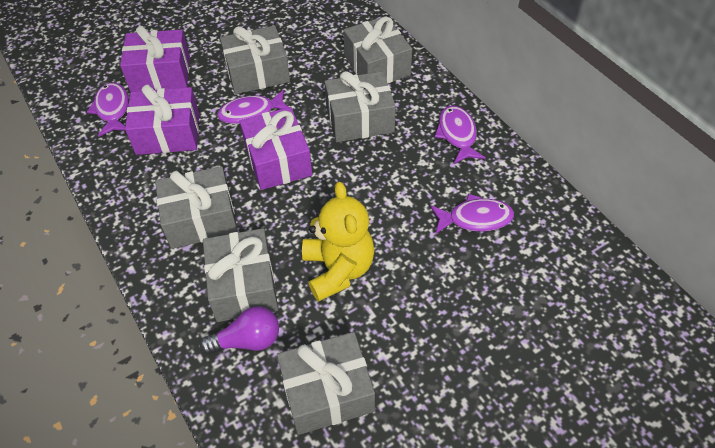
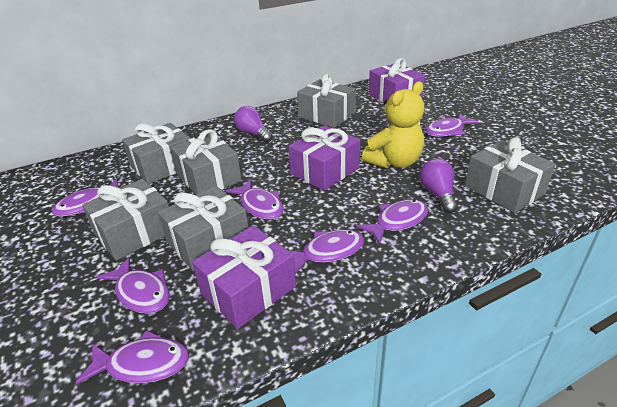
purple fish: [87,82,129,137] [217,90,288,124] [430,194,514,234] [434,106,486,164] = 4 -> [52,179,120,217] [75,330,189,385] [97,257,170,314] [226,179,284,220] [290,229,364,274] [356,199,428,245] [425,113,479,137] = 7
purple light bulb: [200,307,279,354] = 1 -> [234,106,273,143] [420,158,458,213] = 2

